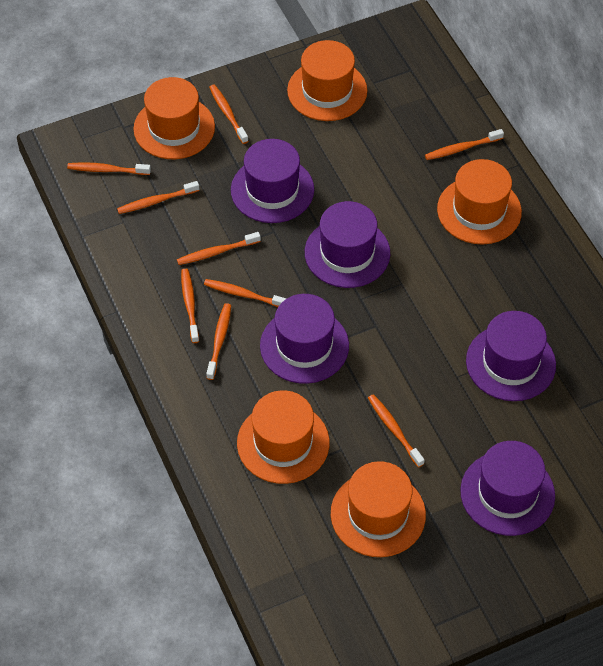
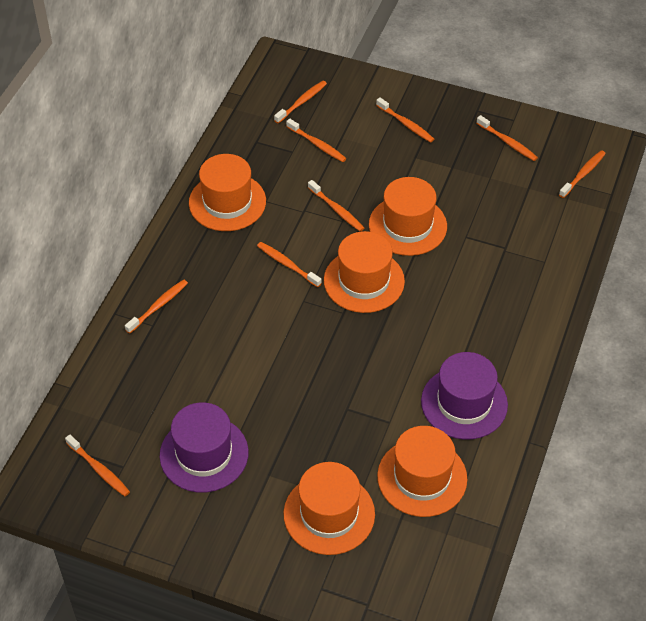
purple hat: [231,139,314,223] [260,294,349,384] [305,201,390,288] [460,441,555,536] [466,311,556,401] = 5 -> [160,402,249,493] [421,352,508,440] = 2

